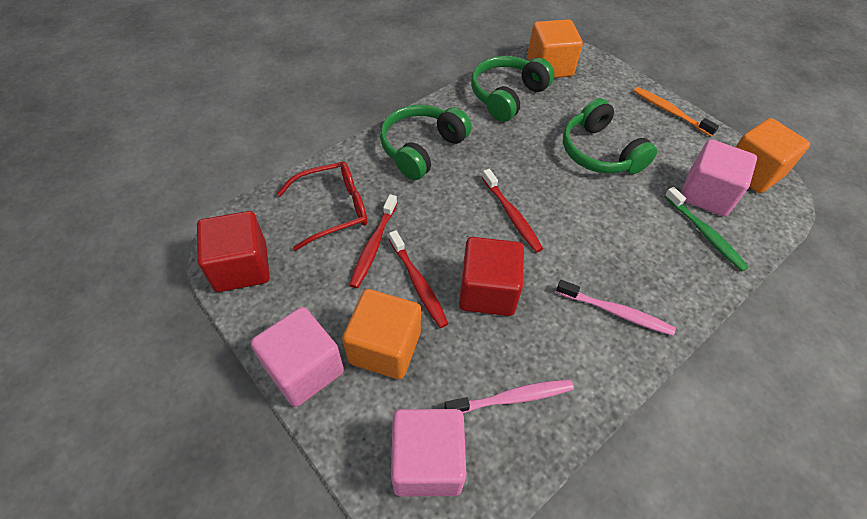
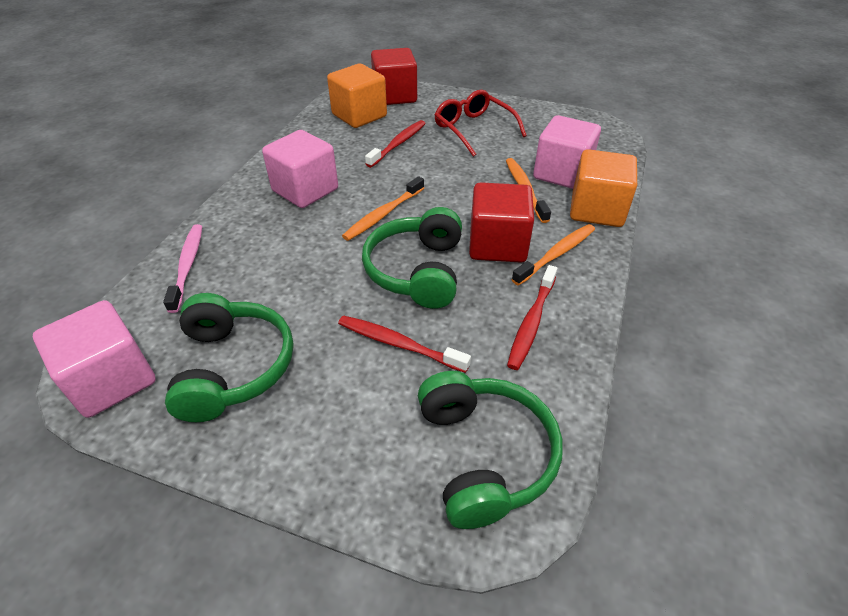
green toothbrush: [664,187,749,271] = 1 -> none = 0
orange cube: [342,289,421,379] [527,19,583,78] [736,118,810,193] = 3 -> [327,64,387,128] [570,149,637,227] = 2
orange toothbrush: [633,87,719,137] = 1 -> [342,176,424,241] [506,158,551,223] [511,224,595,286] = 3
pink toothbrush: [444,379,574,413] [556,280,676,336] = 2 -> [163,224,202,313] = 1

